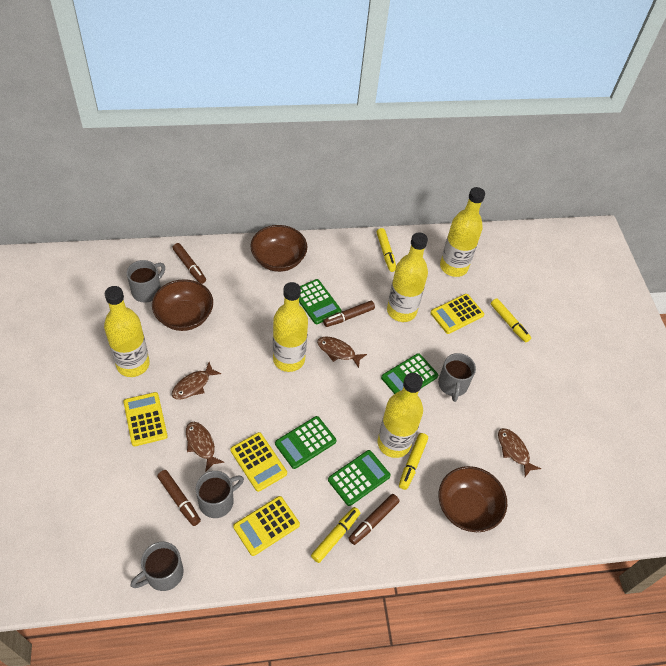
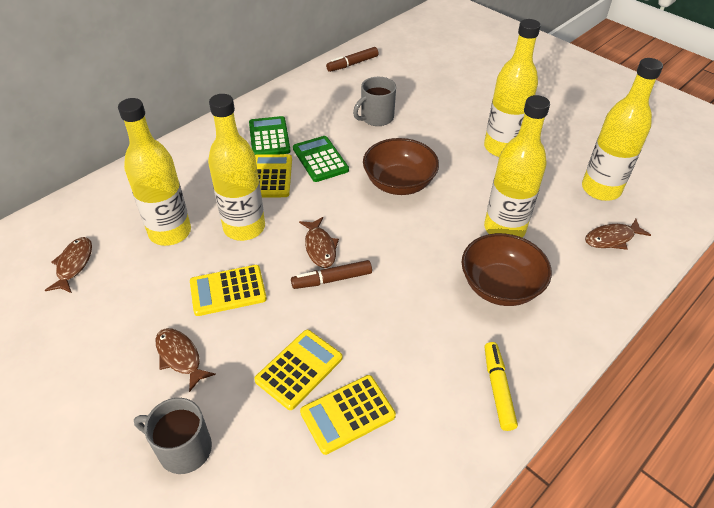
brown bowl: [152,279,213,331] [251,225,307,272] [439,466,507,532] = 3 -> [363,138,439,195] [462,233,552,306] = 2
brown marker: [157,470,201,526] [173,243,206,284] [323,301,375,327] [348,494,400,545] = 4 -> [291,260,372,289] [326,47,379,72] = 2
green calculator: [275,416,337,469] [299,279,341,324] [328,450,391,506] [381,353,438,394] = 4 -> [249,116,291,155] [293,136,349,182] = 2
grey mug: [127,260,165,302] [130,542,184,591] [196,471,244,518] [438,353,476,402] = 4 -> [134,398,212,474] [353,77,396,126] = 2
yellow marker: [311,507,360,563] [377,228,396,272] [399,433,428,490] [491,298,531,343] = 4 -> [485,342,518,431] = 1

